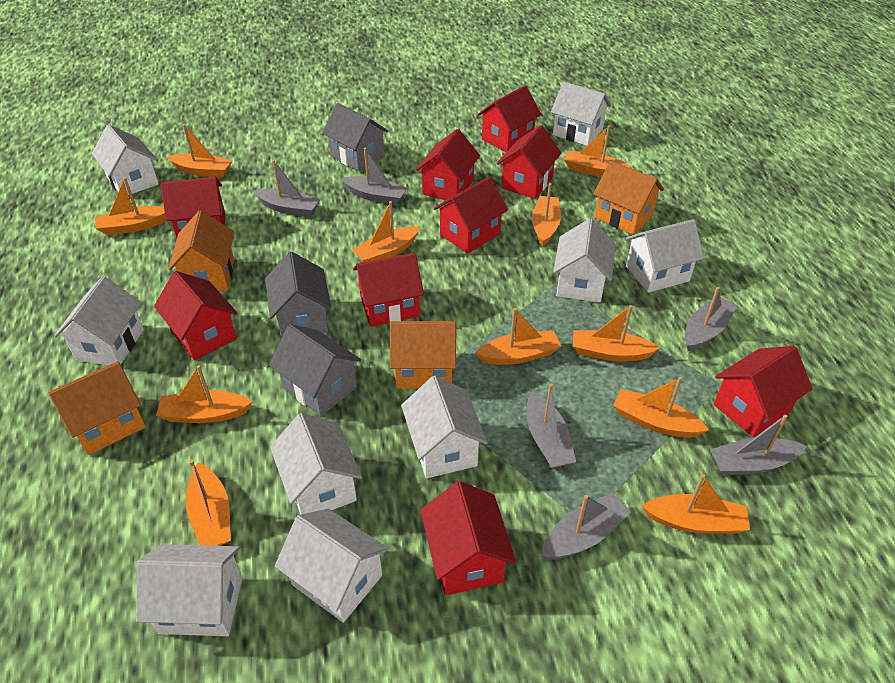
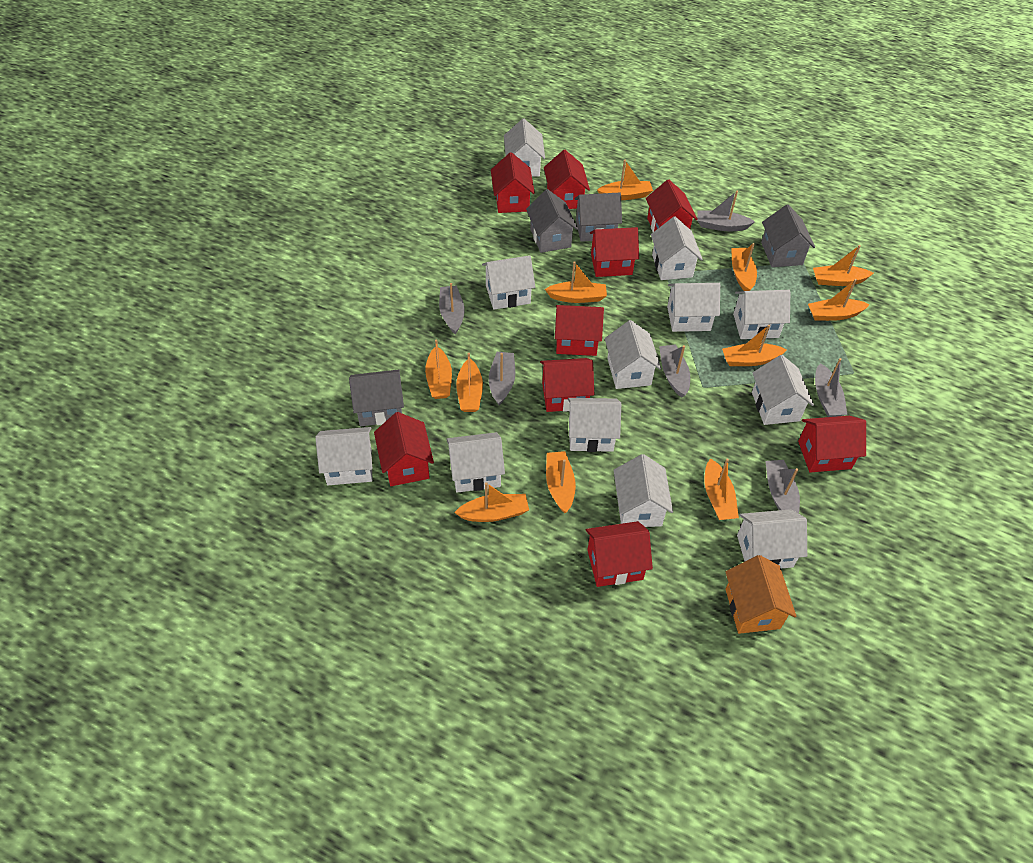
grey house: [265,252,331,338] [269,324,361,416] [322,103,388,172] = 3 -> [349,370,404,426] [526,189,578,253] [575,193,622,242] [761,205,815,267] = 4
orange house: [48,361,146,455] [168,211,234,291] [390,321,456,389] [593,161,664,235] = 4 -> [725,555,797,634] = 1
white house: [54,276,144,365] [92,124,159,195] [136,544,242,636] [270,413,362,514] [275,508,388,623] [401,376,488,478] [551,82,611,146] [553,218,615,303] [626,219,704,293] = 9 -> [315,427,372,485] [446,432,505,493] [482,255,535,310] [504,119,545,177] [568,398,621,452] [605,320,661,389] [614,454,673,527] [651,216,703,280] [667,283,720,332] [733,290,790,339] [737,509,807,568] [752,355,814,425] = 12

